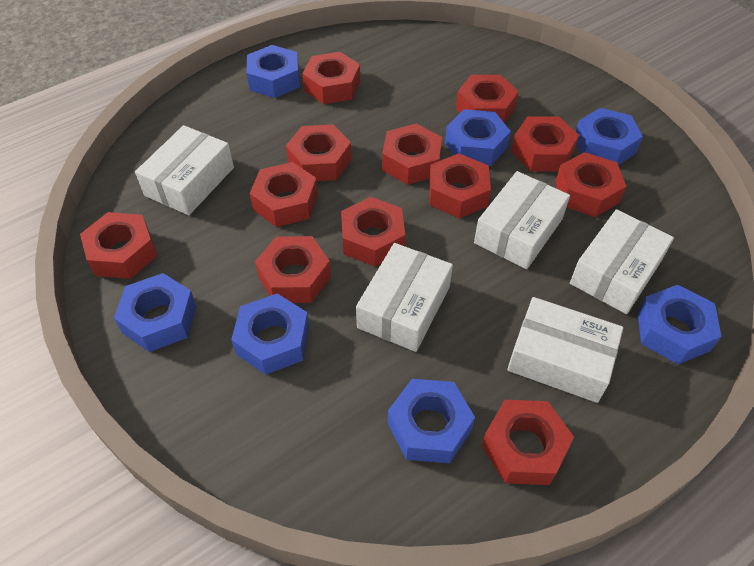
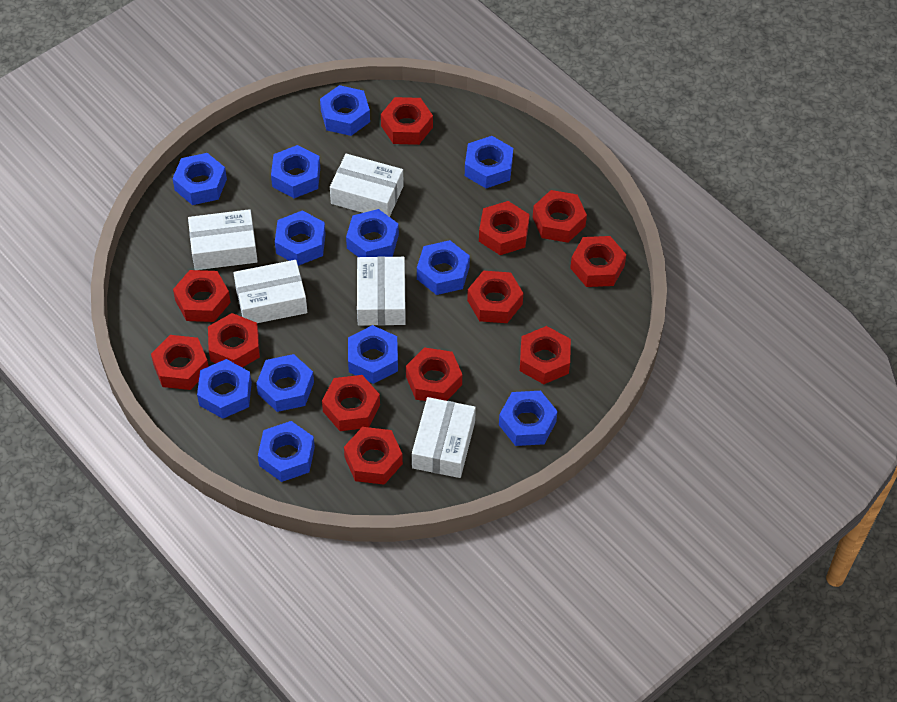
blue nut: [114,273,196,352] [231,293,309,375] [246,45,300,98] [388,379,475,463] [445,109,511,166] [576,108,643,165] [637,285,722,365] = 7 -> [172,153,227,205] [197,359,252,419] [256,354,314,412] [258,421,315,482] [271,145,320,198] [275,210,326,266] [320,85,370,136] [346,209,399,257] [348,325,398,384] [417,240,470,295] [465,136,513,188] [499,391,558,446] = 12

